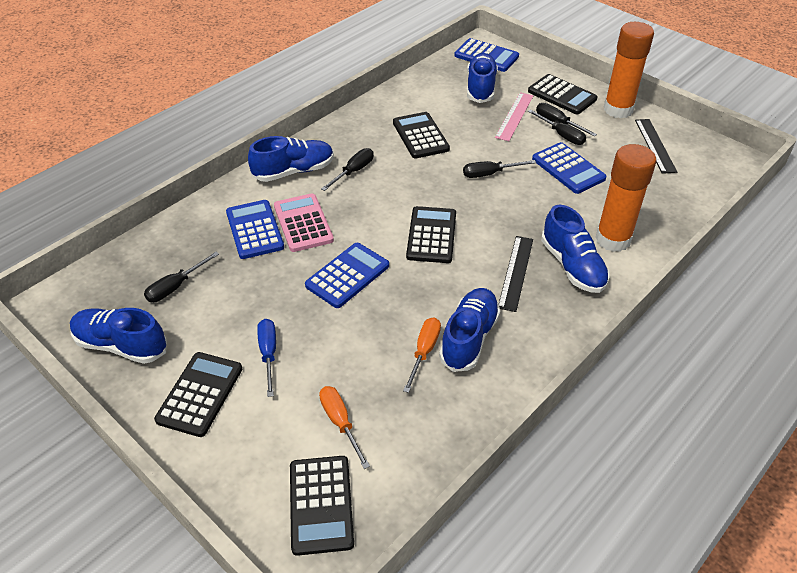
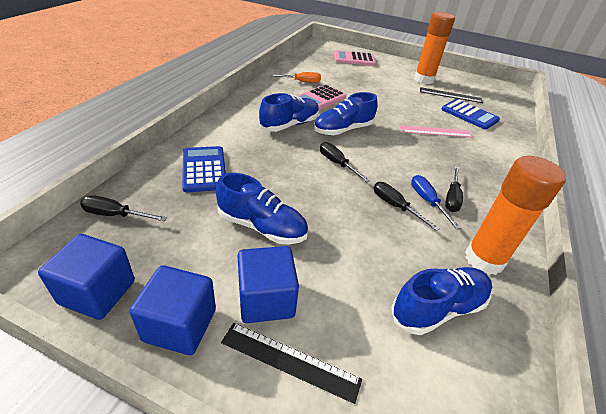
black calculator: [154,352,242,437] [290,456,354,556] [393,112,450,159] [406,206,456,263] [528,74,597,114] = 5 -> none = 0
black screwdriver: [144,252,219,302] [321,148,374,191] [463,160,536,178] [528,109,586,145] [536,103,597,137] = 5 -> [80,195,167,221] [320,142,370,182] [374,182,440,231] [445,166,463,212] = 4
blue calculator: [226,200,284,259] [305,243,389,308] [454,38,519,72] [532,142,607,194] = 4 -> [182,146,226,193] [441,99,500,130] = 2
blue cube: none = 0 -> [38,234,135,320] [129,265,216,355] [237,246,299,323] = 3
blue shoe: [70,308,167,364] [248,136,334,182] [439,288,500,372] [467,53,498,103] [541,205,609,293] = 5 -> [216,173,308,244] [259,93,319,132] [314,92,378,135] [391,267,492,335] = 4
orange screwdriver: [319,386,370,469] [403,317,441,393] = 2 -> [270,72,321,83] = 1
pink calculator: [274,193,334,252] = 1 -> [297,85,346,110] [334,50,376,66] = 2

